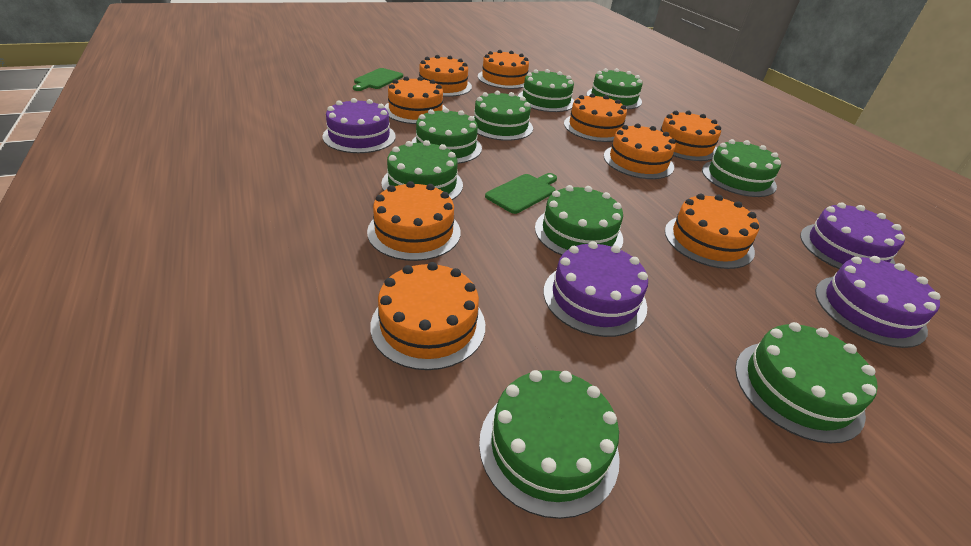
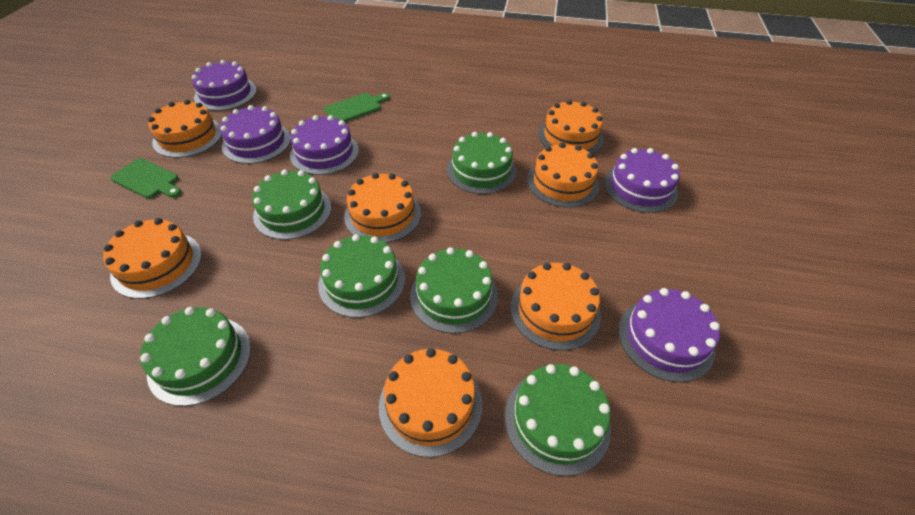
green cake: [381,140,463,200] [411,108,482,164] [473,91,533,141] [479,370,620,519] [518,69,574,112] [535,185,623,255] [586,68,642,109] [702,139,781,197] [735,322,878,444] = 9 -> [140,307,251,406] [252,170,331,240] [318,234,405,318] [410,247,498,334] [447,132,516,194] [505,364,611,476] = 6
orange cake: [367,181,460,261] [370,262,485,370] [384,76,446,124] [419,55,472,97] [478,50,529,89] [564,93,627,142] [604,123,676,179] [661,111,721,161] [665,194,759,269] = 9 -> [103,218,202,299] [148,100,222,158] [344,173,421,243] [379,348,482,457] [510,263,601,350] [527,143,599,207] [538,100,604,153] = 7
purple cake: [322,98,396,153] [544,241,648,337] [800,202,905,269] [815,256,940,348] = 4 -> [192,60,256,111] [220,105,291,164] [290,115,359,175] [604,148,680,213] [618,288,720,382] = 5

